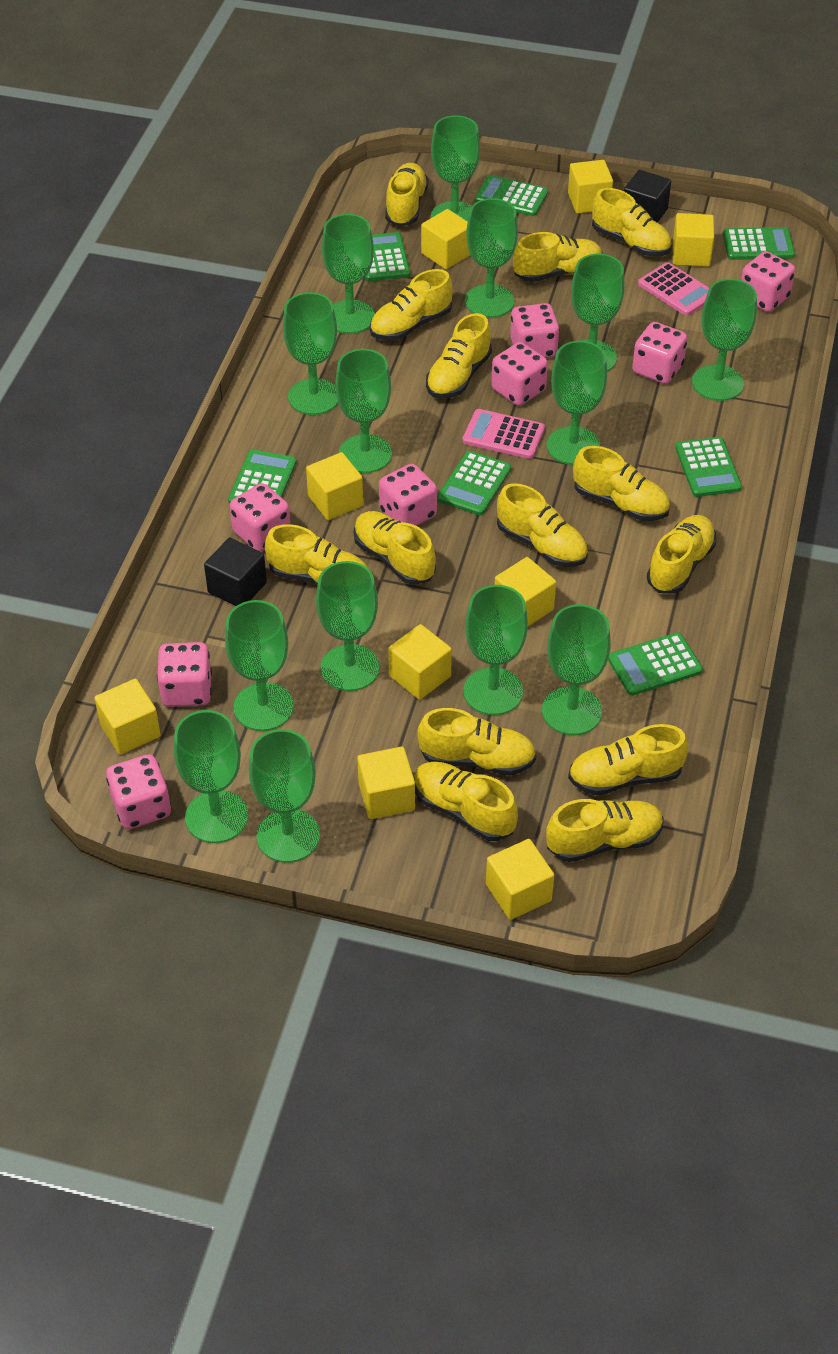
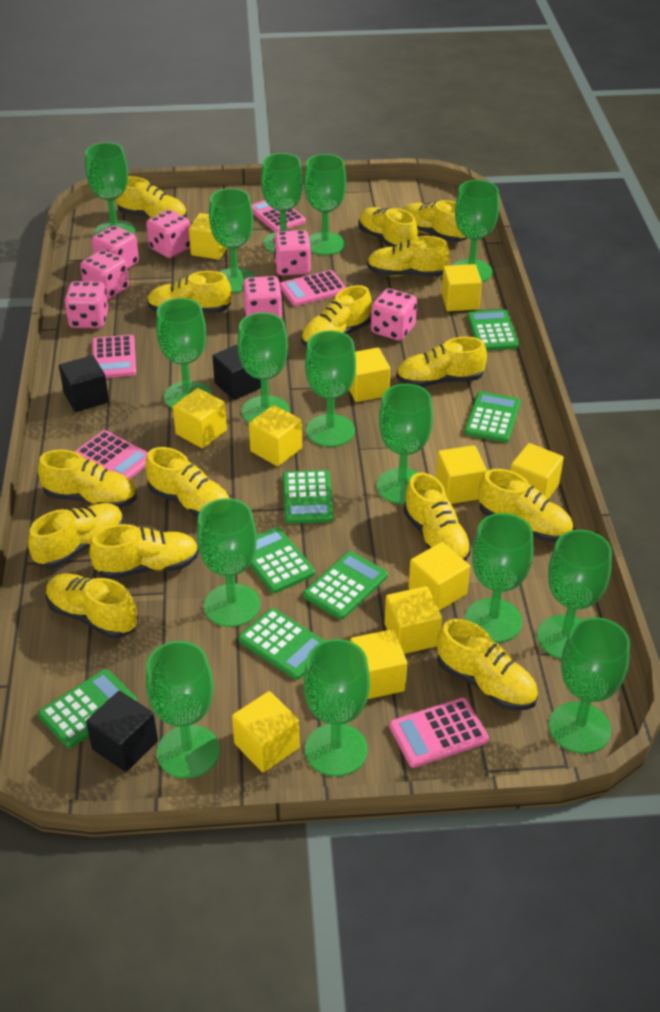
black cube: [204,538,267,606] [624,170,671,223] = 2 -> [59,355,109,412] [86,691,158,772] [212,344,261,400] = 3
green goblet: [174,710,248,843] [225,600,294,731] [249,729,320,863] [283,292,338,415] [316,561,380,691] [322,214,375,334] [335,349,392,473] [431,115,480,222] [464,585,528,715] [465,198,518,318] [542,604,611,735] [547,341,607,465] [571,254,625,372] [692,279,757,401] = 14 -> [85,142,135,235] [146,641,220,778] [156,298,211,409] [197,498,261,627] [209,188,256,293] [237,312,290,423] [261,153,303,253] [303,639,370,776] [304,154,346,255] [305,331,356,447] [377,384,433,504] [453,180,499,282] [465,513,533,643] [537,530,612,659] [549,617,630,754] = 15
pink calculator: [462,409,545,459] [638,262,709,316] = 2 -> [75,430,148,479] [92,335,136,378] [251,200,306,232] [280,270,347,306] [389,698,489,768] = 5
pink dice: [106,754,171,829] [157,642,212,707] [230,483,290,552] [379,464,437,526] [491,342,548,406] [510,303,560,358] [632,322,688,384] [741,251,795,312] = 8 -> [64,281,108,329] [80,250,129,300] [92,226,139,269] [146,210,190,258] [242,276,283,318] [274,230,311,276] [371,289,417,341] = 7
yellow cube: [94,679,161,755] [306,452,363,520] [357,747,415,819] [388,624,452,700] [421,209,470,269] [486,839,554,920] [495,557,556,626] [568,160,613,214] [673,213,714,267] = 9 -> [173,388,227,448] [189,213,227,260] [232,691,300,772] [249,405,302,466] [349,348,390,402] [350,629,407,699] [385,586,442,654] [409,542,470,611] [436,445,487,504] [441,264,482,311] [510,443,564,499] = 11
yellow shoe: [265,524,368,585] [354,511,436,585] [370,269,453,341] [385,163,428,227] [414,762,518,841] [417,708,536,776] [426,313,492,399] [497,483,588,567] [513,232,603,282] [546,799,664,862] [568,724,688,795] [573,446,670,521] [592,188,672,256] [647,515,716,594] = 14 -> [28,503,124,568] [38,450,137,508] [46,574,138,639] [89,524,199,579] [116,176,187,218] [145,447,230,517] [147,271,231,313] [301,285,372,347] [358,207,418,247] [367,236,450,277] [396,337,487,387] [402,200,467,242] [403,472,472,561] [437,619,538,711] [479,469,573,542] = 15

